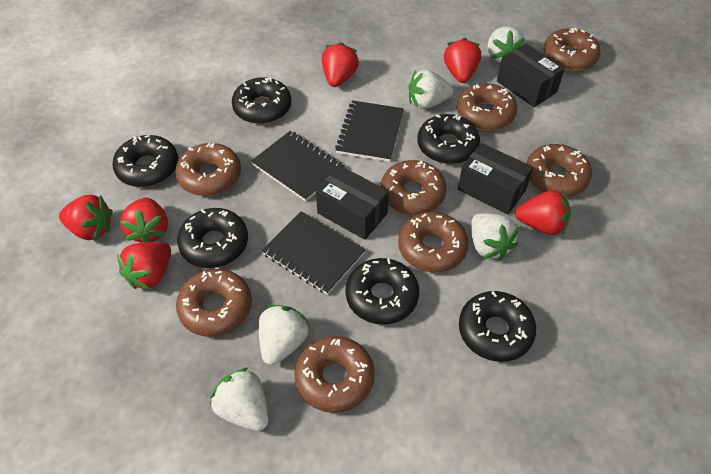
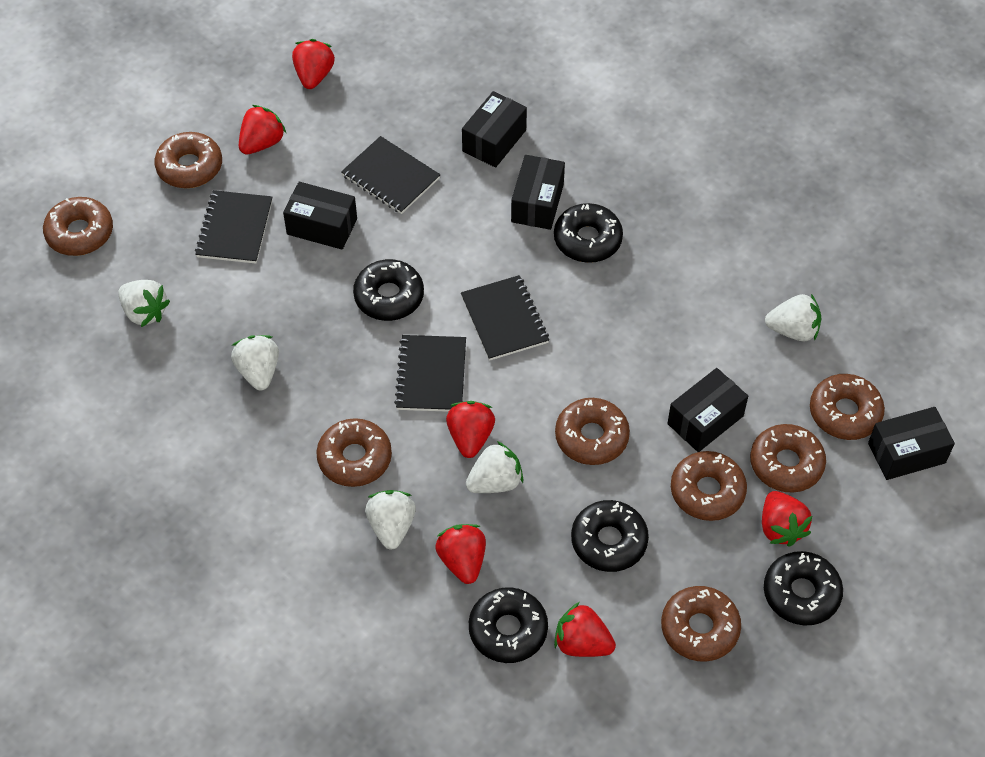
black box: [316,166,389,240] [458,143,533,215] [497,43,564,107] = 3 -> [283,182,357,250] [462,91,527,168] [511,155,565,230] [667,368,748,452] [868,407,955,480] = 5
black donut: [112,135,178,187] [177,208,248,268] [232,77,291,124] [345,258,419,325] [418,114,480,164] [459,291,537,362] = 6 -> [353,259,424,321] [469,587,548,663] [554,203,623,263] [571,500,649,572] [764,551,843,625] = 5
black notebook: [251,131,344,201] [262,211,366,295] [335,100,404,162] = 3 -> [195,190,273,264] [341,136,440,214] [394,335,466,412] [461,275,549,361] = 4

